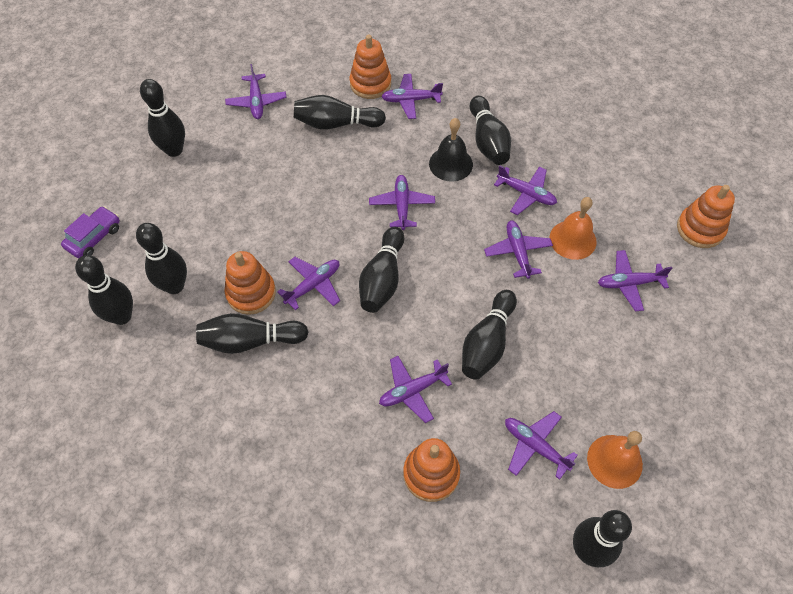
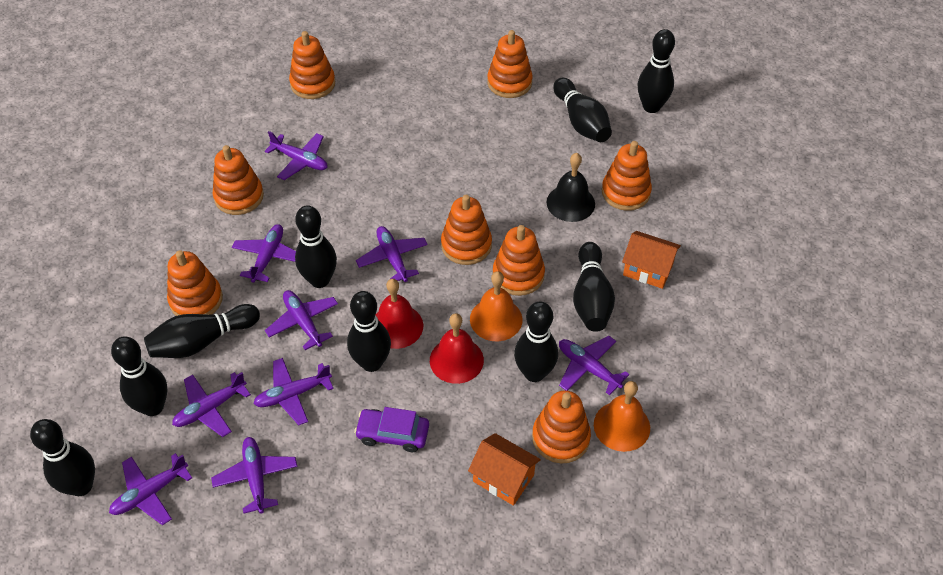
orange house: none = 0 -> [468,433,541,506] [622,231,681,289] = 2
orange stacking toy: [224,251,276,315] [350,35,391,99] [403,438,460,502] [677,185,735,248] = 4 -> [167,250,223,316] [213,145,264,215] [289,31,335,99] [441,195,492,265] [487,30,533,98] [493,225,545,296] [532,390,591,463] [602,141,652,211] = 8
red bell: none = 0 -> [376,279,423,349] [430,313,484,384] = 2

